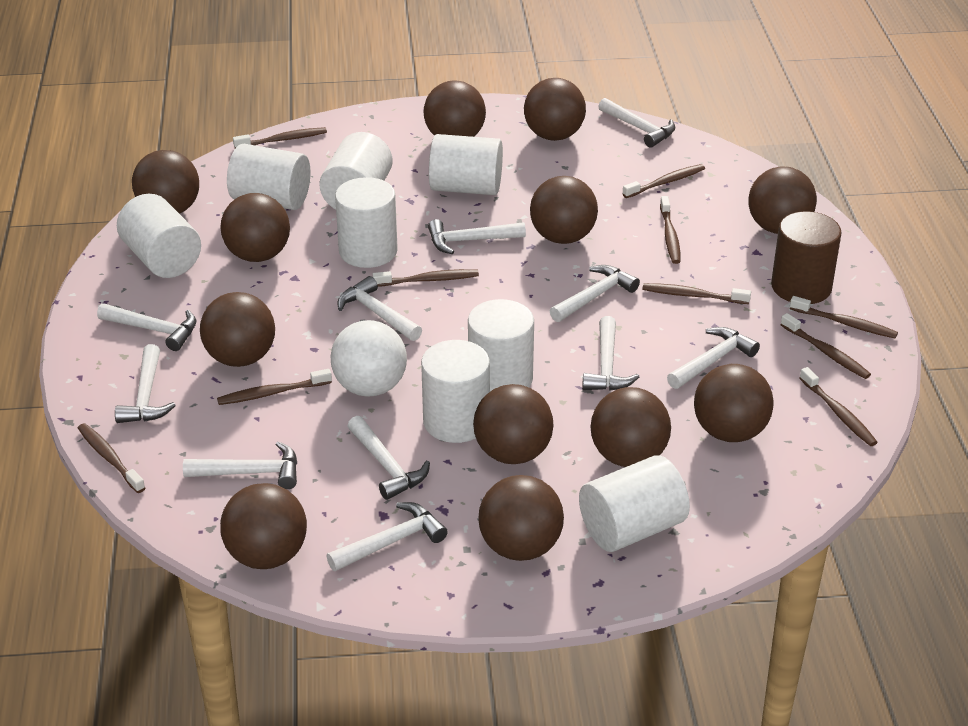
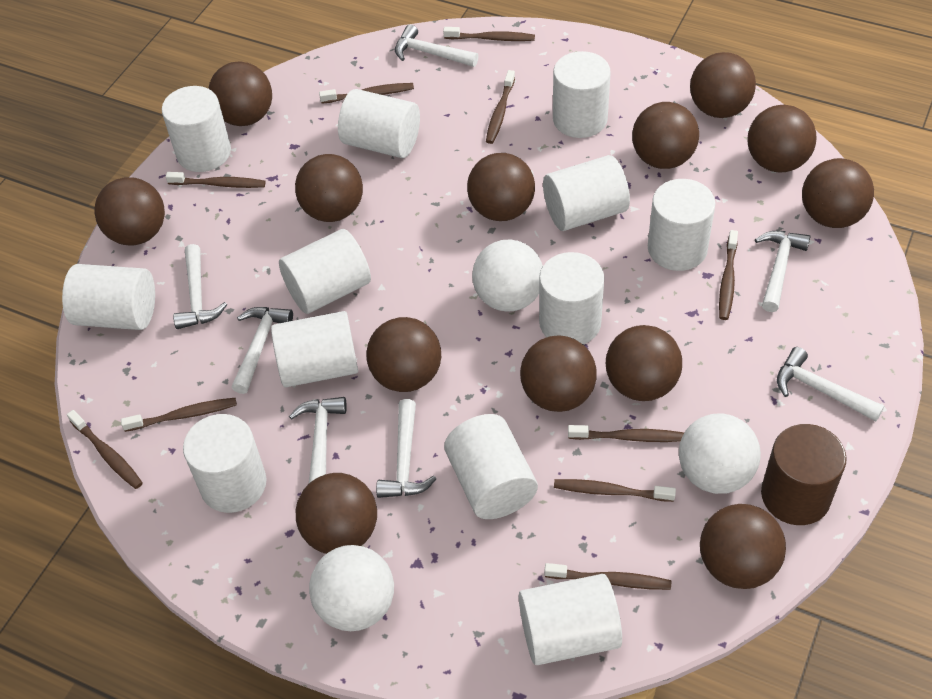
brown ball: [132,150,199,214] [200,292,275,367] [220,193,290,262] [220,483,307,569] [423,80,486,137] [473,384,553,464] [478,475,564,561] [524,78,586,141] [530,176,598,244] [591,387,671,467] [694,364,773,442] [749,166,817,234] = 12 -> [94,177,165,245] [208,62,272,126] [295,154,363,222] [296,473,377,554] [366,317,441,392] [467,153,535,221] [520,335,597,412] [606,325,682,401] [632,102,699,169] [690,52,756,118] [700,504,786,589] [747,105,817,172] [802,158,874,228] = 13
white ball: [330,320,407,397] = 1 -> [309,545,394,631] [472,239,543,312] [679,413,761,494] = 3
white cylinder: [117,194,201,278] [227,144,310,210] [319,132,393,209] [335,177,398,268] [421,340,490,443] [429,134,503,195] [468,299,534,392] [579,455,690,552] = 8 -> [62,264,155,330] [162,86,231,172] [183,414,266,513] [271,311,358,387] [279,229,371,314] [338,89,420,158] [444,414,538,519] [519,574,622,665] [539,252,604,344] [543,155,630,231] [553,51,611,138] [648,179,715,271] = 12
white hammer: [97,303,197,351] [115,344,176,423] [183,441,297,489] [326,502,448,571] [337,276,422,341] [348,416,430,500] [428,219,526,254] [550,265,640,322] [582,316,639,391] [598,98,675,147] [667,327,760,389] = 11 -> [173,244,227,329] [231,307,293,394] [289,397,347,483] [376,399,436,498] [395,24,479,67] [755,231,810,312] [777,347,884,421] = 7

